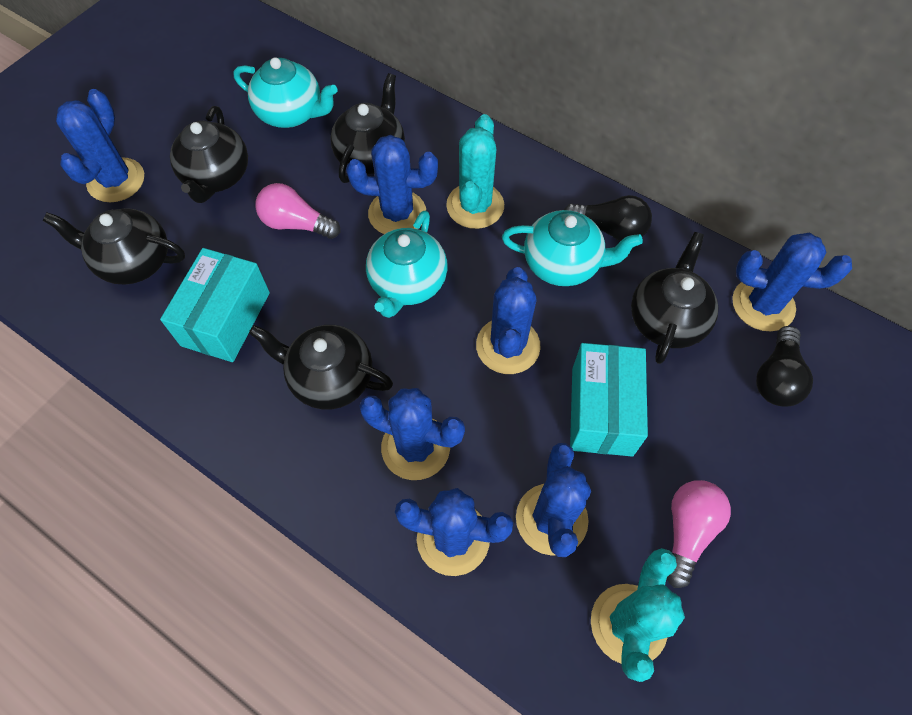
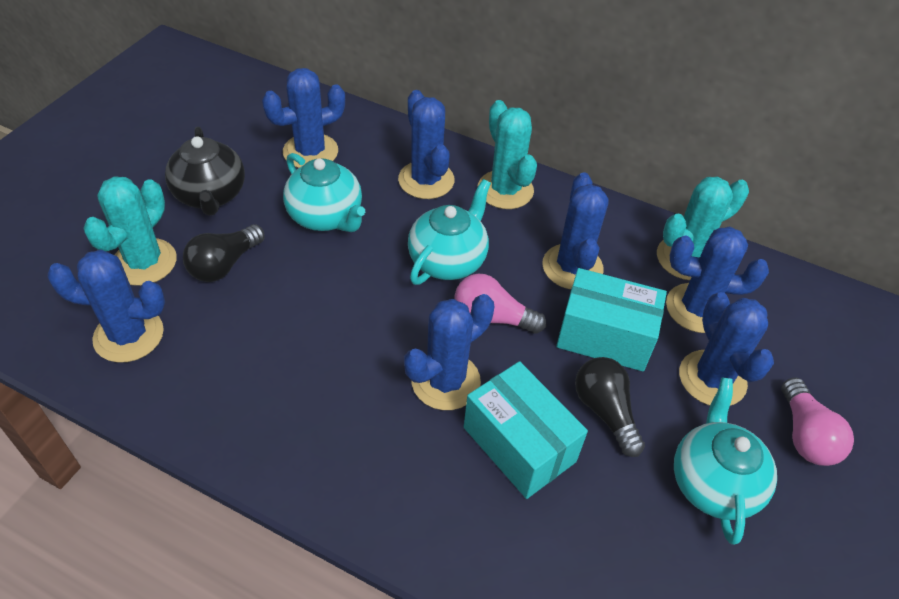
black teapot: [43,208,185,285] [170,106,248,203] [249,325,393,410] [330,73,405,183] [631,232,718,364] = 5 -> [165,126,245,216] = 1
turquoise cactus: [446,114,504,229] [591,548,685,682] = 2 -> [83,176,177,286] [478,100,537,209] [657,177,749,280] = 3

